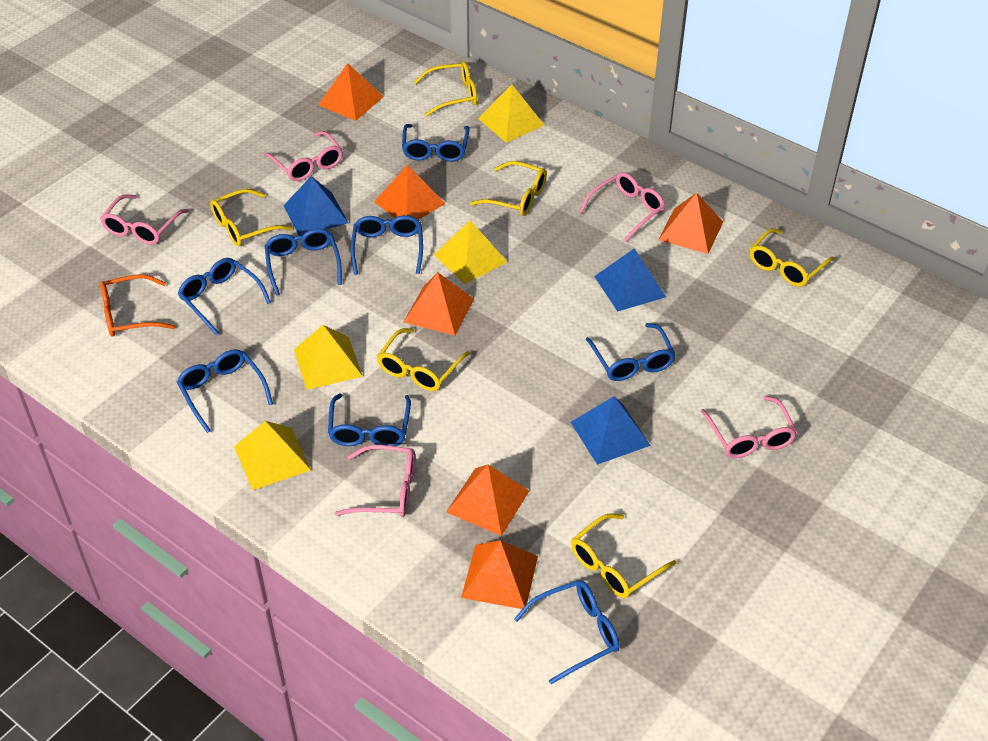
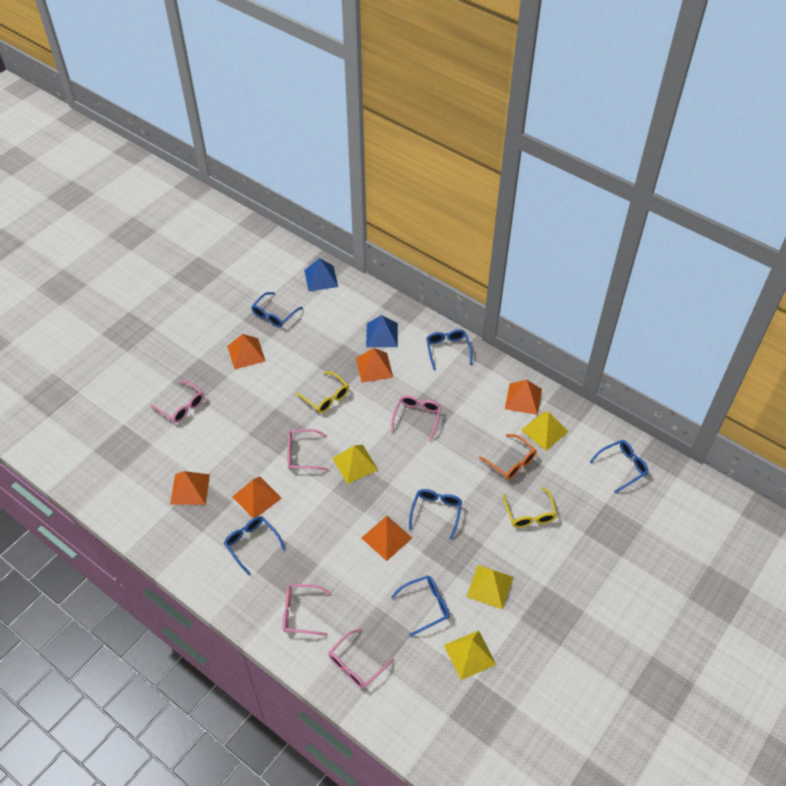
blue glasses: [177,349,273,433] [178,258,271,335] [264,228,342,296] [328,394,411,446] [351,215,423,275] [402,124,470,162] [514,580,620,684] [585,323,676,381] = 8 -> [224,516,286,575] [251,292,303,328] [391,576,450,637] [409,489,462,540] [426,329,472,370] [590,440,648,493] = 6
blue pyramid: [283,176,348,236] [571,396,651,465] [594,249,666,312] = 3 -> [304,258,338,291] [366,315,398,347] = 2
yellow glasses: [210,189,292,246] [377,328,470,391] [414,61,477,117] [470,161,547,216] [571,513,677,598] [750,228,835,287] = 6 -> [295,372,349,413] [502,487,557,528] = 2

